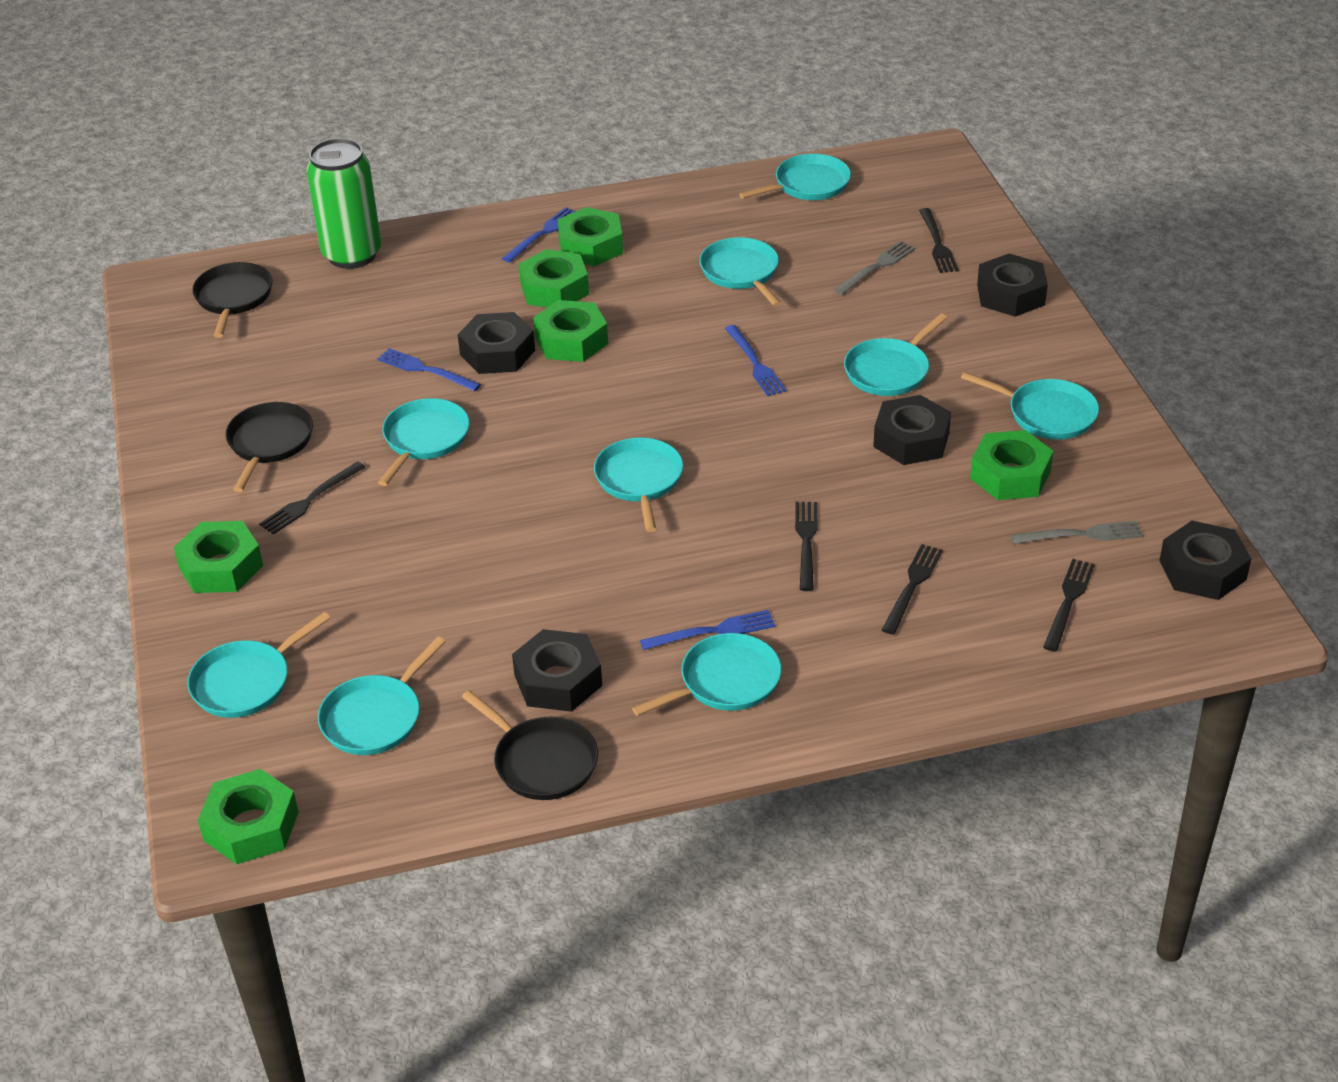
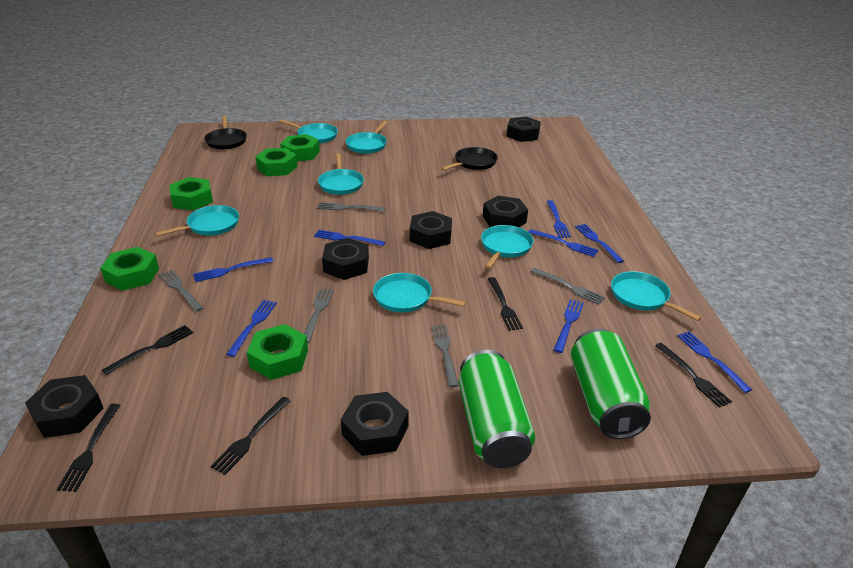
black nut: [458,312,535,374] [512,629,602,712] [873,395,951,465] [977,254,1048,317] [1159,521,1251,600] = 5 -> [25,375,104,438] [322,238,369,280] [340,392,409,456] [410,211,452,249] [483,196,528,227] [507,117,541,142] = 6
black pan: [192,262,273,338] [225,402,313,492] [462,690,598,800] = 3 -> [204,116,247,150] [441,147,498,171] = 2
blue fork: [377,348,481,391] [502,207,576,263] [640,610,775,650] [725,325,786,396] = 4 -> [193,257,273,282] [226,300,277,357] [314,230,385,246] [528,229,598,257] [547,200,571,238] [554,299,584,353] [575,224,624,263] [677,331,752,393] = 8
green can: [307,138,381,269] = 1 -> [458,350,535,468] [571,328,651,439] = 2
green nut: [174,521,263,593] [198,769,298,864] [519,249,589,308] [533,300,608,362] [558,207,623,266] [970,430,1054,500] = 6 -> [100,247,159,291] [170,177,213,210] [247,324,308,380] [255,148,297,176] [280,134,320,162] = 5
grey fork: [834,241,915,295] [1011,521,1143,544] = 2 -> [158,270,203,312] [304,288,334,343] [317,202,385,212] [431,324,459,387] [531,268,605,305] = 5
turquoise pan: [187,612,330,718] [318,637,446,755] [378,398,470,486] [594,437,683,532] [632,633,781,716] [699,237,781,307] [739,154,851,200] [844,313,947,396] [961,372,1099,440] = 9 -> [155,205,239,237] [279,119,338,144] [318,153,364,195] [346,121,388,154] [373,273,466,312] [481,225,533,269] [611,271,701,321] = 7

